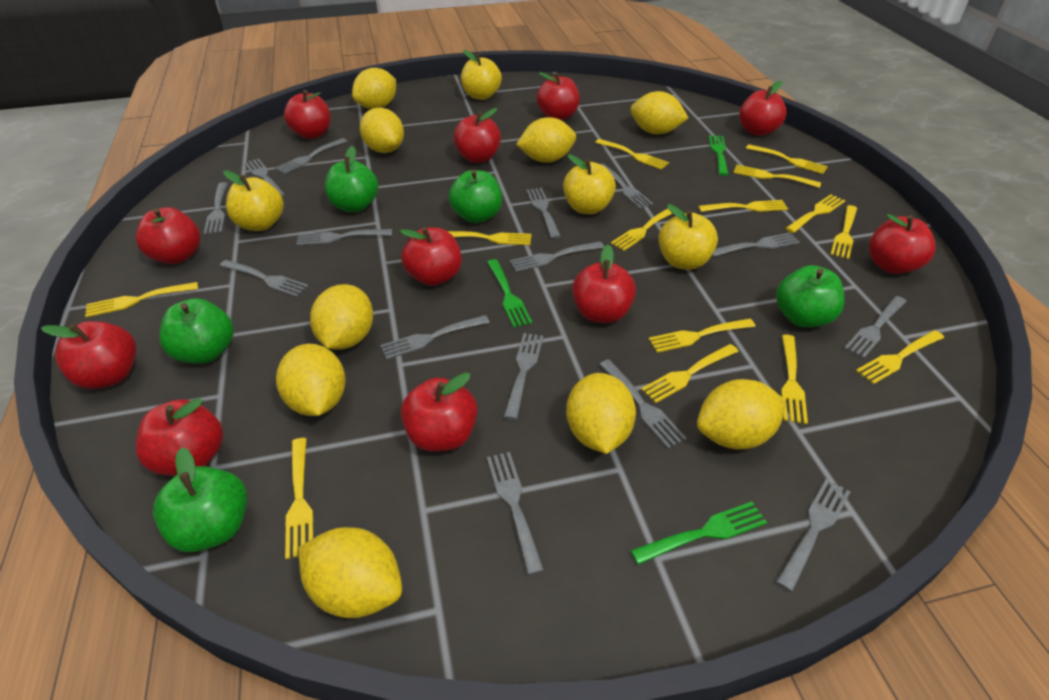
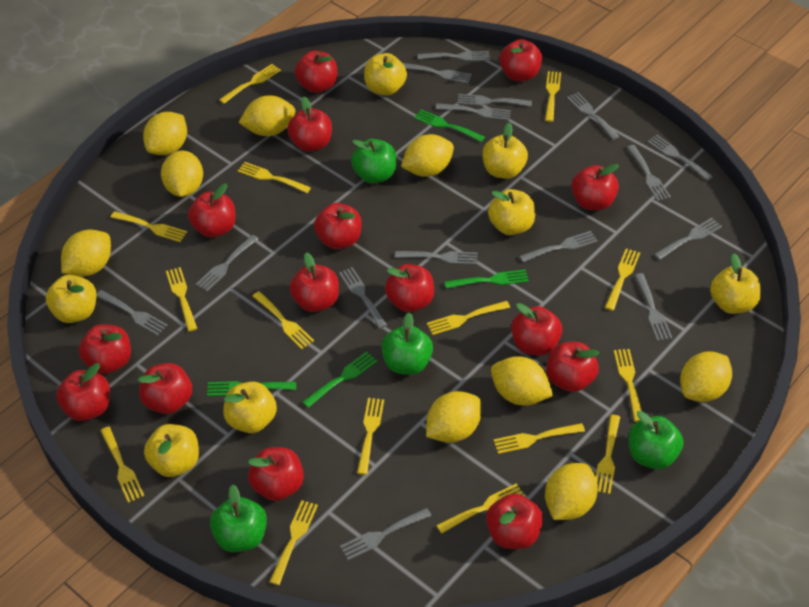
green apple: [153,447,247,552] [159,298,234,364] [325,146,378,212] [449,170,502,223] [776,265,845,327] = 5 -> [210,484,267,552] [351,139,397,183] [382,313,433,375] [629,411,683,469] = 4
green fork: [487,259,532,328] [631,502,767,565] [709,135,728,176] = 3 -> [207,381,296,396] [302,352,377,408] [414,110,485,142] [445,269,529,289] = 4
red apple: [41,321,137,389] [136,207,200,264] [136,398,223,476] [284,90,331,139] [399,227,462,286] [401,372,478,452] [453,108,501,163] [537,72,580,120] [572,245,636,323] [739,81,787,136] [869,214,935,274] = 11 -> [56,363,110,421] [79,324,131,374] [138,363,192,414] [188,183,236,238] [248,447,304,501] [287,97,332,152] [290,252,339,312] [295,50,337,93] [314,203,362,249] [385,264,434,312] [486,494,543,549] [499,39,542,81] [511,303,562,355] [546,342,599,392] [571,164,619,210] = 15
yellow apple: [223,170,284,231] [461,50,502,100] [563,154,616,214] [658,204,718,270] = 4 -> [46,275,97,323] [144,424,199,477] [223,382,277,433] [364,53,407,96] [482,122,528,179] [488,189,535,235] [710,253,761,314] = 7
yellow fork: [85,282,198,317] [285,438,313,559] [448,231,531,245] [595,139,669,170] [611,209,673,251] [641,344,739,403] [649,319,755,353] [698,200,788,212] [733,165,821,188] [746,144,828,174] [781,335,808,424] [785,194,845,233] [830,205,857,259] [856,330,944,384] = 14 -> [100,426,144,503] [110,211,187,242] [166,267,197,331] [219,64,281,104] [238,162,311,193] [253,291,314,349] [269,500,318,585] [357,398,384,475] [427,301,510,335] [436,484,525,534] [494,423,585,454] [545,71,561,122] [596,415,620,494] [605,249,640,311] [614,349,642,422] = 15

